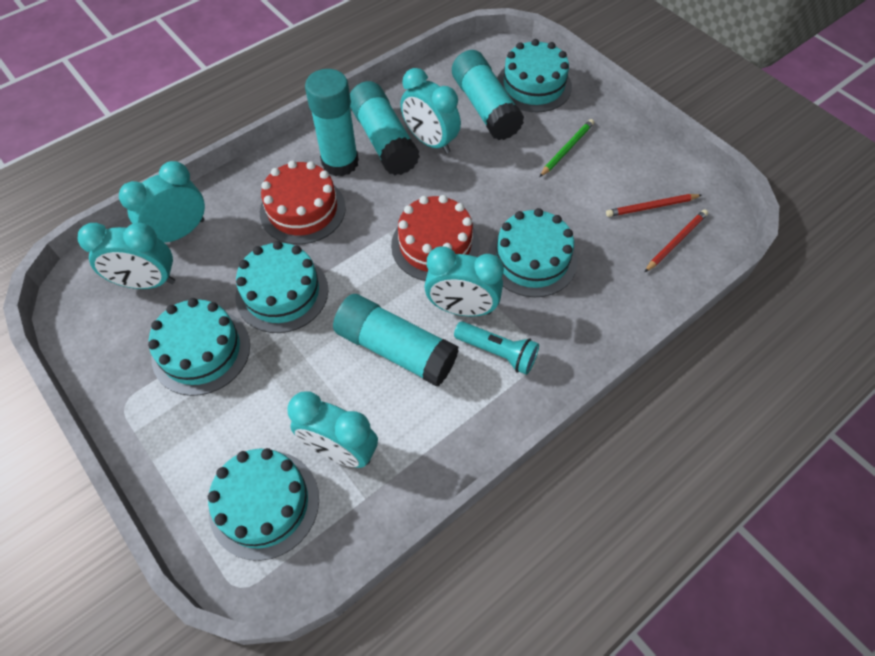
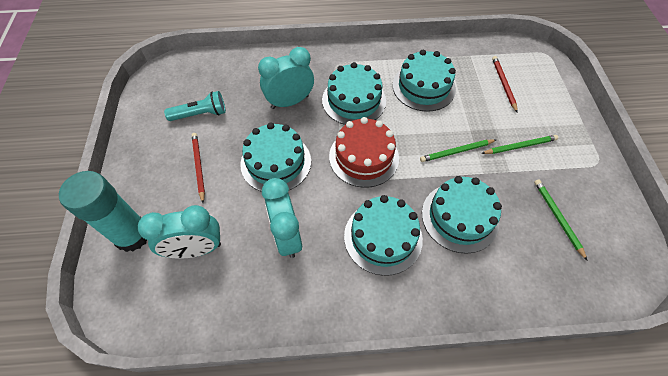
green pencil: [539,119,594,177] = 1 -> [420,139,496,162] [481,135,558,154] [534,179,588,261] = 3
red cake: [260,161,346,244] [391,195,479,281] = 2 -> [329,117,399,188] = 1
turquoise clock: [78,223,175,289] [119,161,205,243] [287,392,378,468] [400,68,461,154] [424,247,504,316] = 5 -> [138,205,221,259] [258,47,314,109] [262,178,302,258] = 3
turquoise glue stick: [305,69,359,177] [333,294,459,386] [350,81,420,175] [452,50,524,140] = 4 -> [59,171,147,252] = 1

